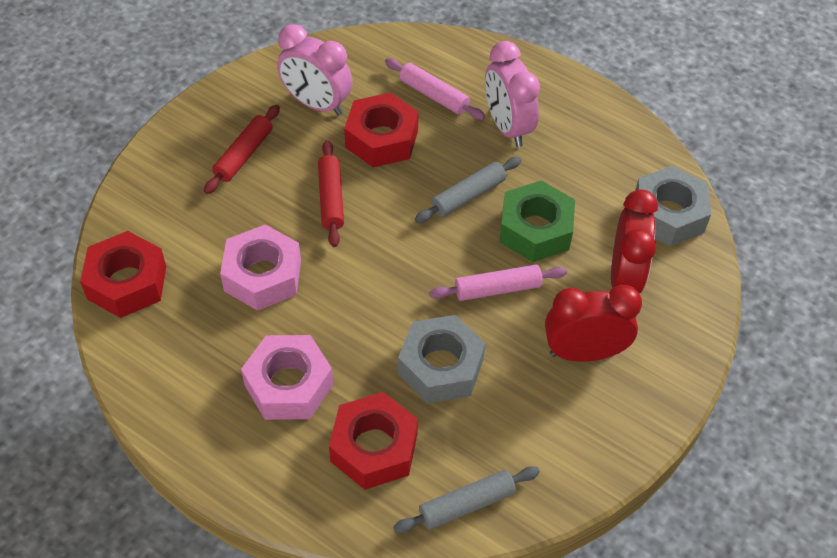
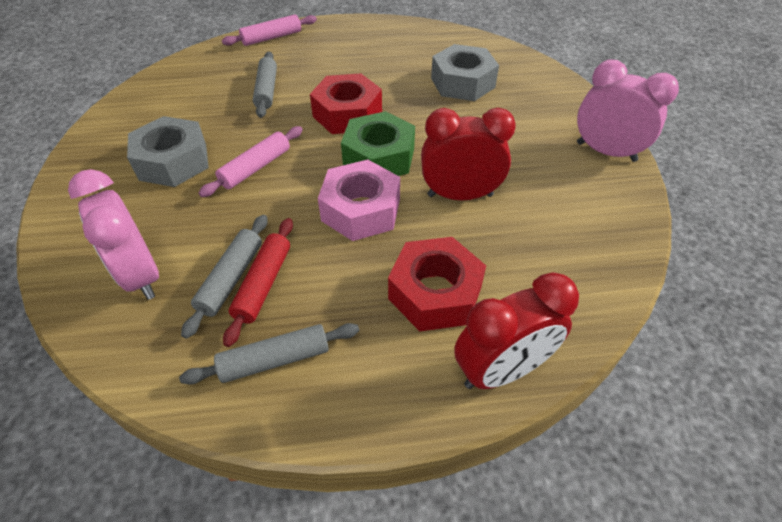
grey rolling pin: [393,466,540,533] [415,157,521,223] = 2 -> [179,323,359,385] [181,215,267,339] [253,52,277,118] = 3
pink nut: [220,224,301,311] [241,335,333,420] = 2 -> [318,160,400,241] = 1
red nut: [80,231,166,318] [329,392,418,490] [344,93,419,168] = 3 -> [310,73,382,134] [388,237,486,331] = 2
red rolling pin: [204,105,280,194] [318,140,344,247] = 2 -> [223,218,293,347] = 1

